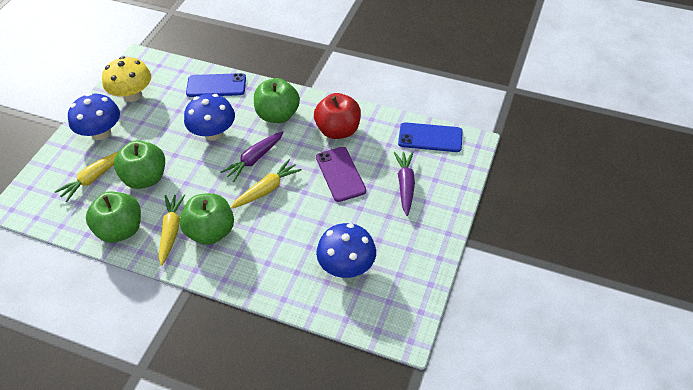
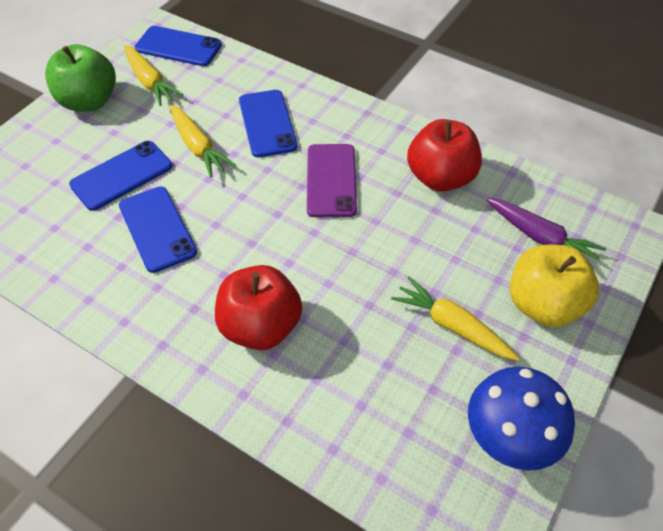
blue mushroom: [68,93,120,140] [184,94,235,140] [316,223,376,278] = 3 -> [468,367,575,471] = 1
blue phone: [186,73,246,97] [398,122,463,152] = 2 -> [69,141,172,211] [119,186,197,273] [135,26,222,66] [239,90,298,157] = 4
green apple: [86,192,141,243] [114,140,165,189] [180,193,234,245] [254,78,300,123] = 4 -> [45,44,116,112] = 1
purple carrot: [221,131,284,182] [394,151,415,216] = 2 -> [486,198,606,269] = 1
red apple: [314,93,361,139] = 1 -> [215,265,302,350] [407,119,482,192] = 2
yellow apple: none = 0 -> [510,245,599,327] = 1
yellow mushroom: [102,56,151,102] = 1 -> none = 0

